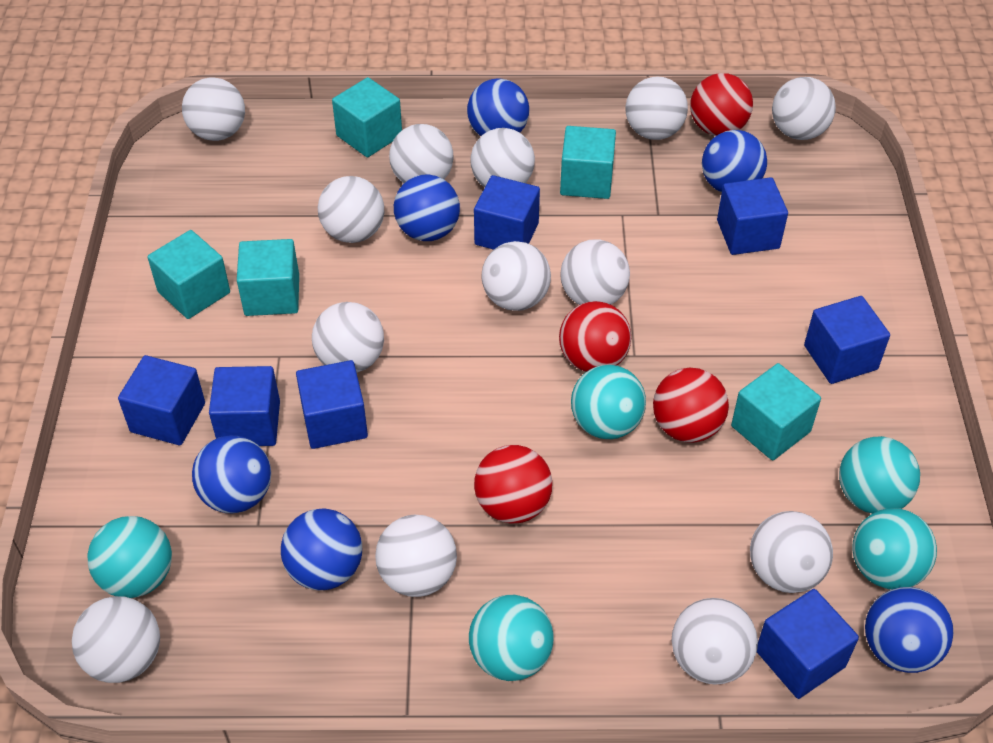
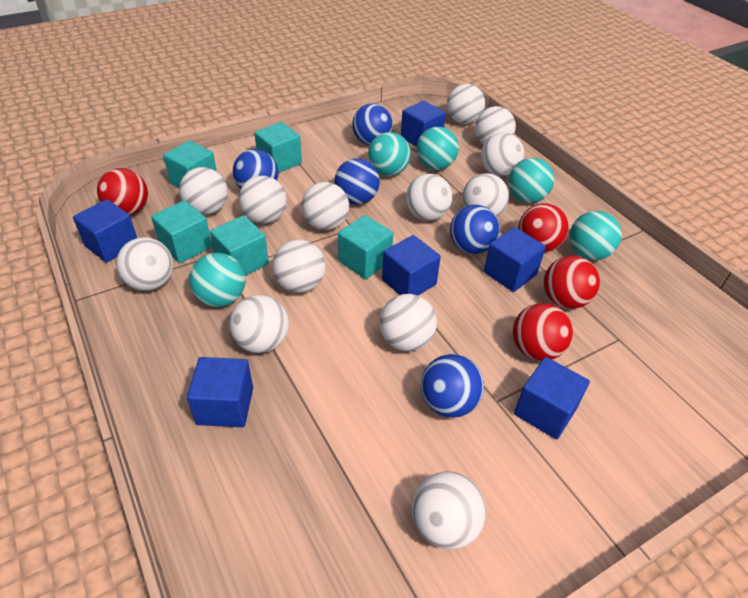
blue ball: [192,435,271,513] [281,508,362,590] [394,175,460,241] [467,78,529,136] [702,130,767,192] [865,587,953,673] = 6 -> [233,149,278,189] [334,158,380,205] [352,103,393,145] [421,354,484,418] [450,205,500,254] = 5
blue cube: [118,355,205,445] [209,366,280,446] [296,360,368,449] [474,175,540,250] [717,177,788,255] [757,589,859,699] [804,296,890,384] = 7 -> [73,199,137,263] [187,357,253,427] [382,235,441,295] [401,101,446,147] [484,227,546,292] [514,357,590,439] = 6

